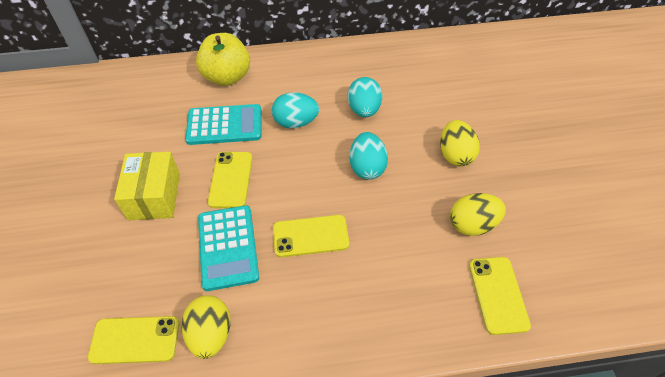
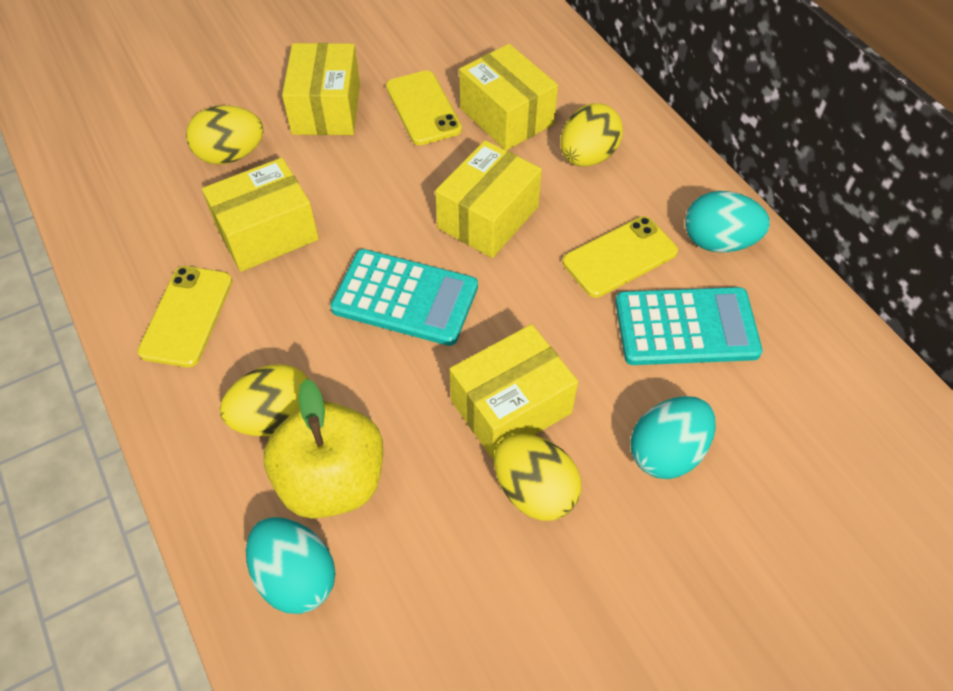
yellow box: [114,152,180,220] = 1 -> [202,158,319,272] [282,43,360,135] [435,140,542,258] [449,324,578,459] [459,44,558,150] = 5
yellow egg: [181,295,231,359] [440,120,480,167] [450,193,506,236] = 3 -> [186,105,264,165] [220,364,310,436] [494,434,581,521] [561,103,623,166] = 4
yellow phone: [88,316,179,364] [208,152,252,208] [273,215,349,257] [469,257,531,335] = 4 -> [137,266,232,367] [386,70,462,145] [563,216,678,298] = 3

